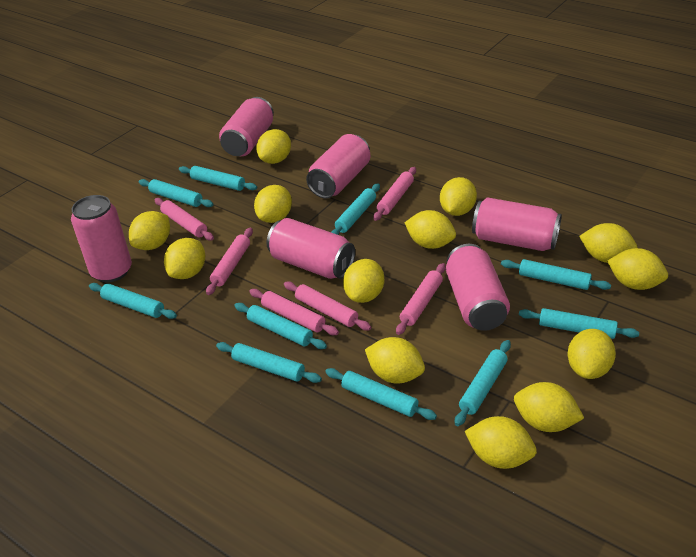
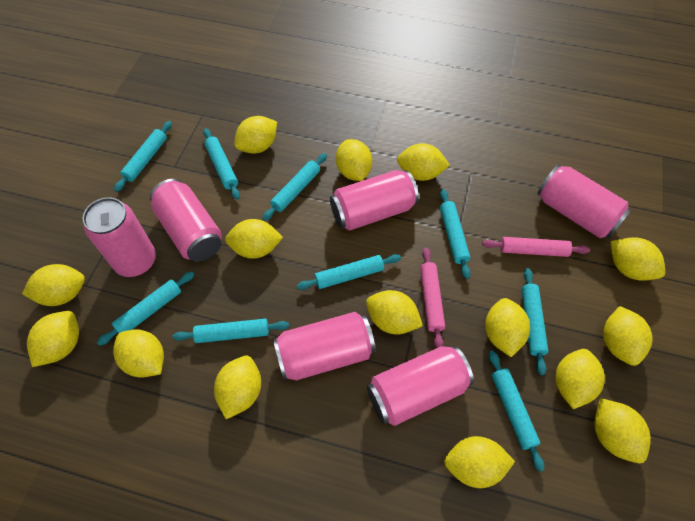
pink rolling pin: [155,198,214,241] [206,228,253,295] [249,289,339,335] [284,282,371,331] [373,167,416,221] [396,263,446,335] = 6 -> [420,248,445,348] [482,237,590,257] = 2
turquoise rolling pin: [89,283,177,319] [139,179,213,207] [179,166,257,191] [216,342,322,383] [235,303,327,349] [325,368,437,420] [331,183,380,235] [455,340,511,426] [501,259,611,290] [519,308,639,339] = 10 -> [97,271,194,346] [114,121,172,192] [173,319,289,343] [203,128,240,200] [262,153,327,221] [297,254,401,290] [440,189,471,279] [489,351,544,472] [521,268,549,375] = 9
yellow lemon: [129,211,170,250] [164,238,205,279] [254,185,292,223] [256,129,291,164] [343,259,384,303] [365,337,425,384] [404,210,456,249] [440,177,477,216] [465,416,537,469] [514,382,584,432] [567,329,616,379] [579,223,638,263] [607,248,668,290] = 13 -> [22,264,85,306] [27,311,79,367] [113,329,164,378] [214,355,261,419] [225,219,283,259] [234,116,277,154] [336,139,372,181] [366,290,423,334] [397,143,450,181] [444,436,515,488] [485,298,530,357] [555,349,605,409] [594,398,651,463] [603,306,653,366] [611,237,665,281] = 15

